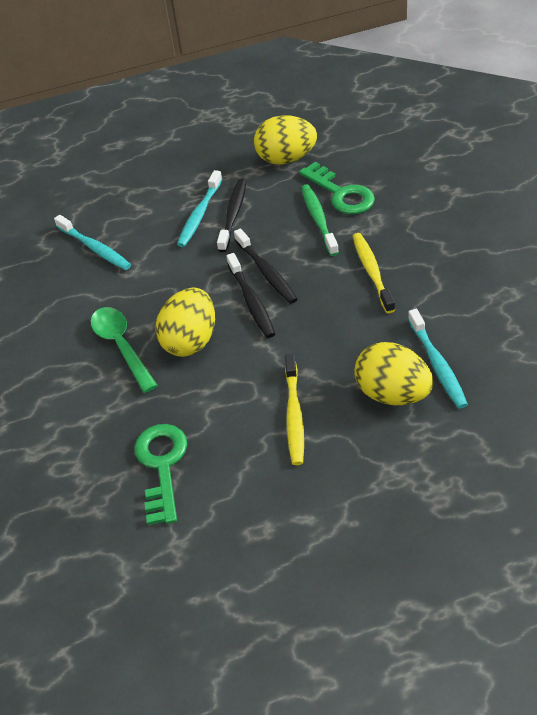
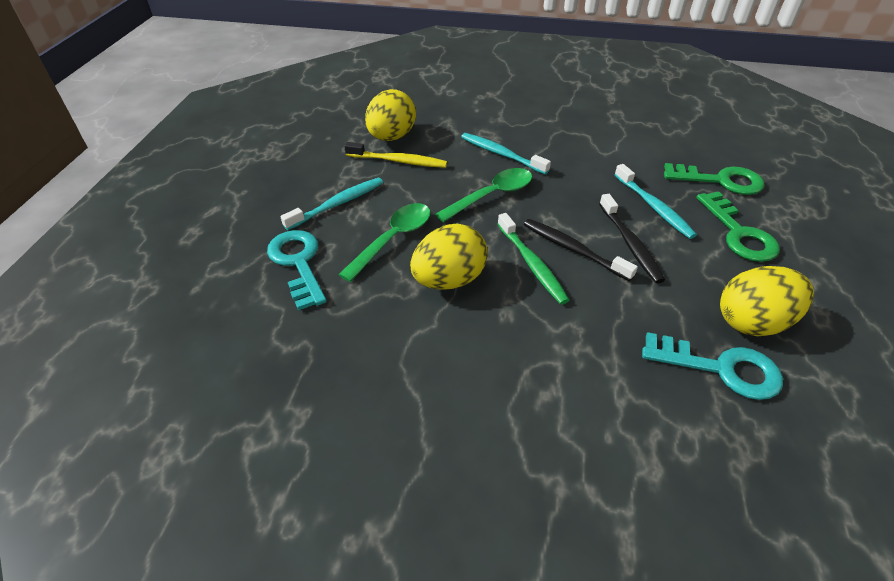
black toothbrush: [217,179,246,252] [227,253,275,338] [234,228,298,304] = 3 -> [524,219,638,281] [599,194,665,283] = 2
green spoon: [91,307,158,393] = 1 -> [338,203,430,282] [435,168,532,222] = 2
turquoise key: none = 0 -> [267,230,327,310] [642,332,783,400] = 2
yellow toothbrush: [285,354,304,465] [352,233,395,313] = 2 -> [344,142,447,168] = 1

